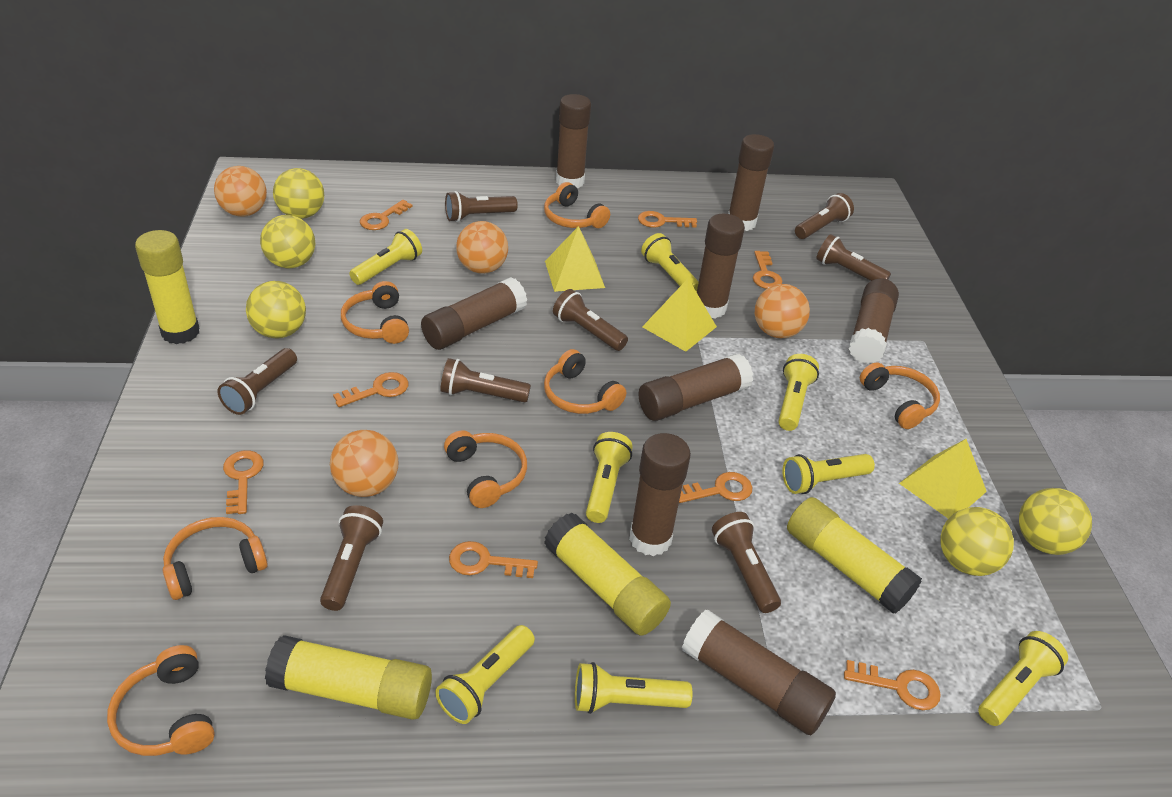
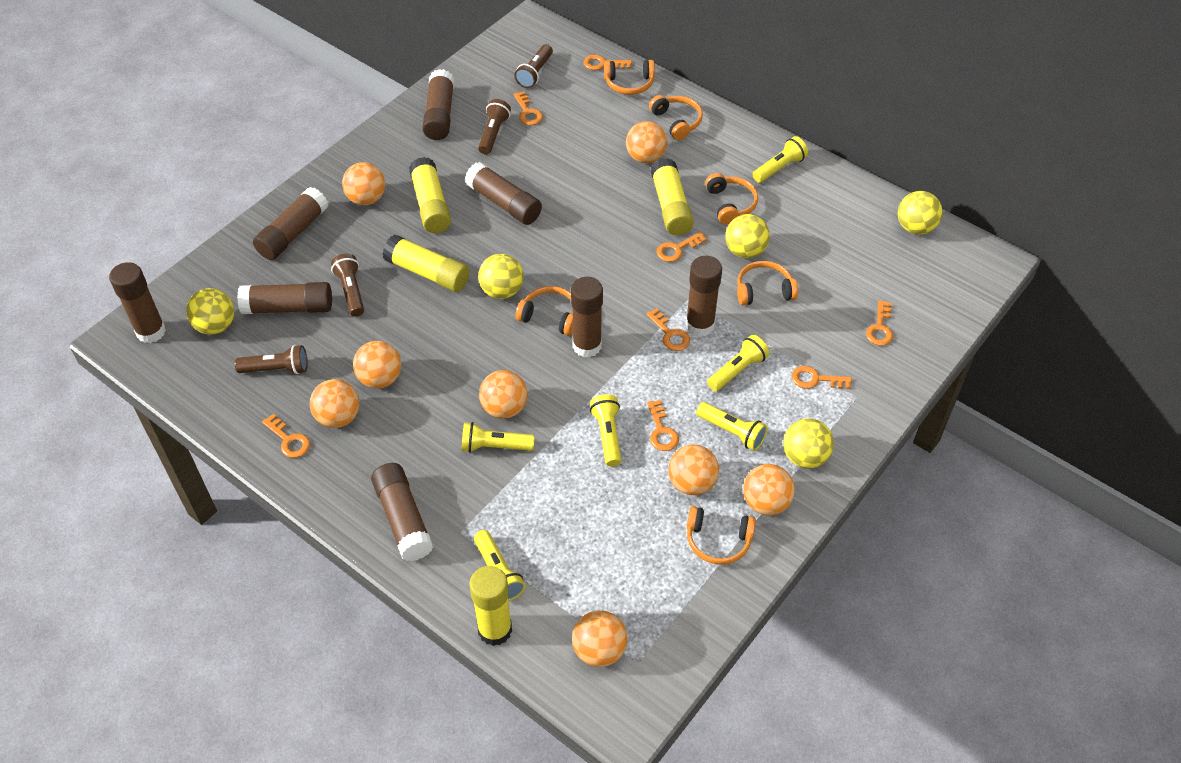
brown flashlight: [218,348,297,415] [320,505,383,611] [441,358,531,403] [445,191,518,222] [553,289,628,351] [712,512,781,613] [795,193,854,239] [816,234,891,281] = 8 -> [235,345,308,374] [331,253,364,317] [478,99,511,154] [515,44,553,88] = 4
orange ball: [214,166,267,217] [330,430,398,497] [456,221,508,274] [755,284,810,338] = 4 -> [310,379,359,428] [342,162,385,205] [353,341,401,389] [479,370,528,419] [572,610,627,667] [626,121,667,163] [668,444,719,495] [743,464,795,515] = 8
orange headphones: [107,645,215,756] [163,517,268,600] [341,281,409,344] [444,430,527,508] [544,182,610,228] [544,349,626,414] [860,362,940,429] = 7 -> [516,286,573,336] [604,60,655,95] [649,95,703,140] [687,506,756,565] [705,173,758,224] [737,261,798,305] = 6
yellow flashlight: [349,229,422,285] [435,625,535,724] [575,662,692,714] [586,432,633,523] [641,233,699,292] [778,354,819,431] [783,454,875,494] [978,631,1068,726] = 8 -> [462,422,535,453] [474,530,526,601] [590,394,621,467] [696,402,768,451] [707,335,770,391] [752,136,808,183] = 6
yellow pyramid: [545,226,605,292] [642,279,717,352] [899,439,987,519] = 3 -> none = 0

